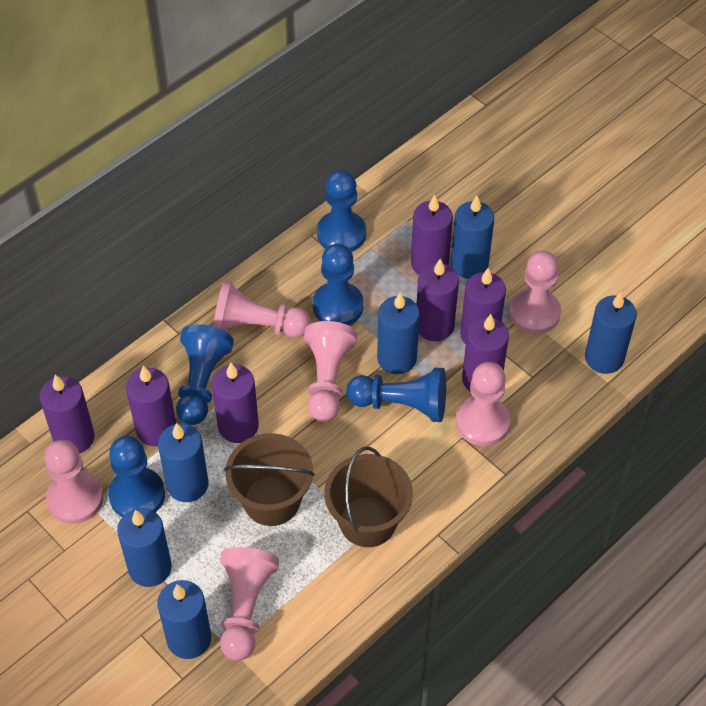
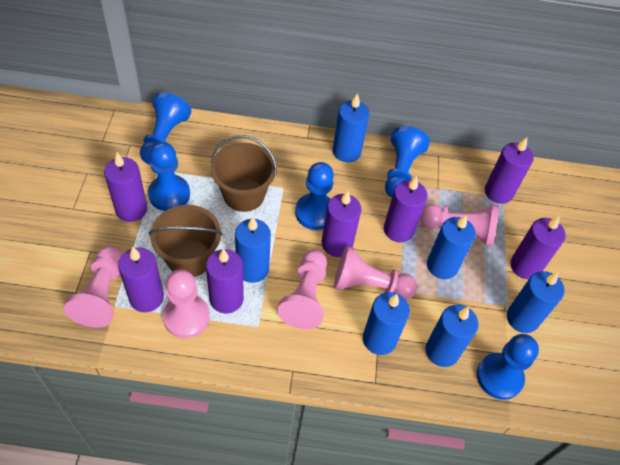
pink pawn: [44,440,103,524] [213,280,310,338] [220,547,279,661] [304,321,357,422] [456,362,510,446] [509,251,561,334] = 6 -> [64,246,122,328] [163,269,210,338] [277,250,327,329] [334,246,417,299] [420,204,499,246] = 5

